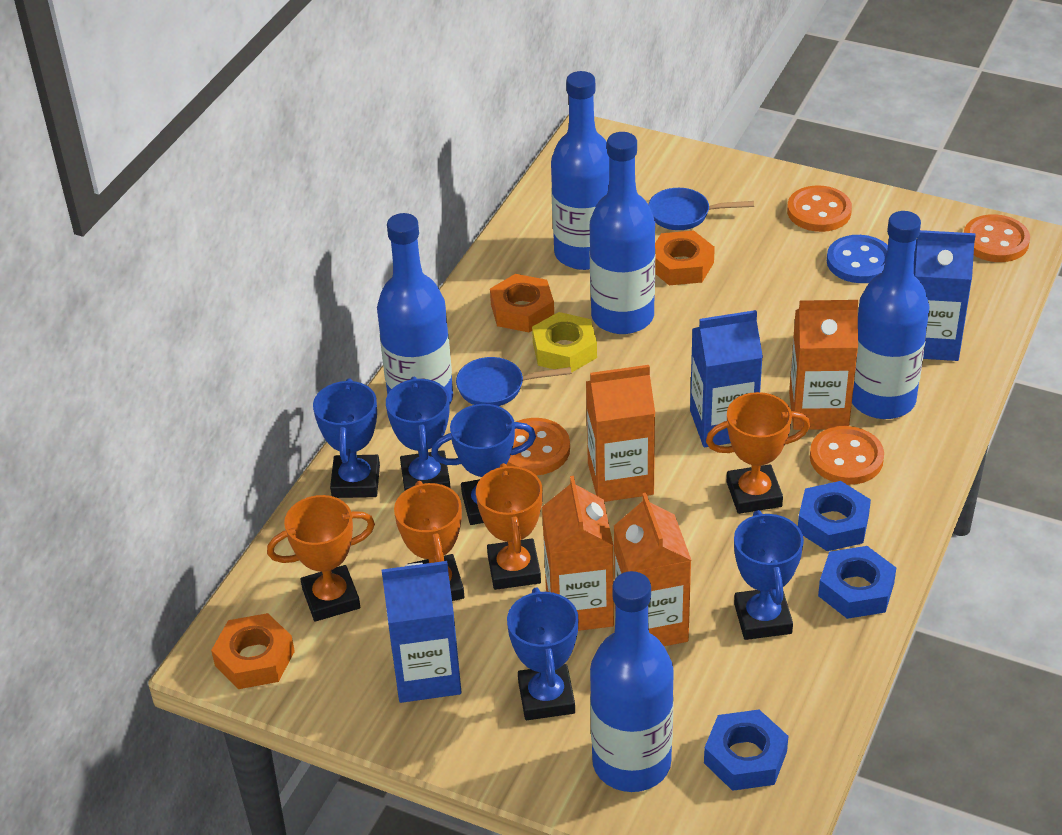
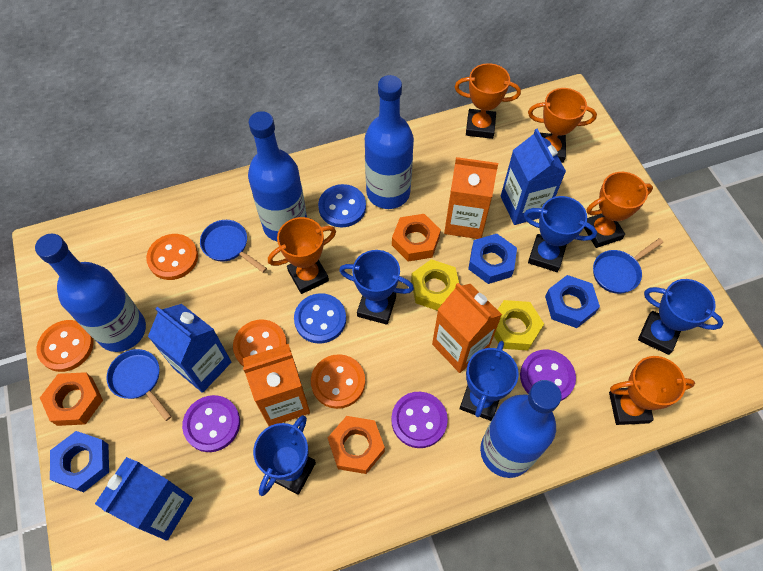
blue bottle: [377,213,453,405] [551,71,609,270] [590,132,655,334] [590,571,674,792] [852,211,930,419] = 5 -> [35,233,146,352] [248,111,307,242] [365,75,414,209] [480,380,562,478] = 4
blue button: [827,235,888,283] = 1 -> [294,293,346,344] [318,184,366,228] = 2
blue pan: [456,357,572,406] [648,188,754,230] = 2 -> [106,349,172,421] [200,220,267,273] [593,238,663,294] = 3
orange carton: [542,476,614,631] [586,365,655,502] [614,493,692,646] [789,300,858,430] = 4 -> [243,344,310,426] [432,283,502,373] [444,157,498,239] = 3
orange trophy: [267,495,375,622] [394,481,464,601] [476,463,543,590] [706,392,810,514] = 4 -> [268,217,336,294] [455,63,521,139] [528,88,597,163] [584,172,653,248] [609,356,695,425] = 5
purple button: none = 0 -> [182,395,240,452] [391,392,448,448] [520,350,576,401] = 3
yellow nut: [532,312,597,373] = 1 -> [411,259,459,311] [494,300,544,351] = 2

